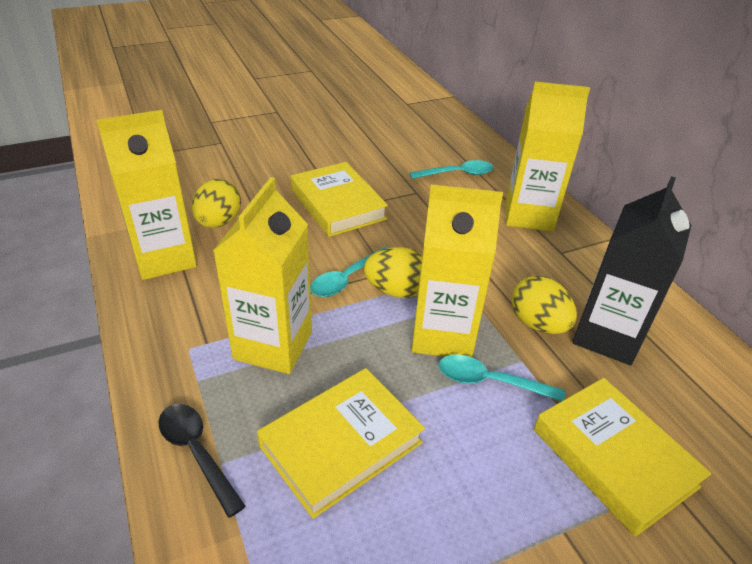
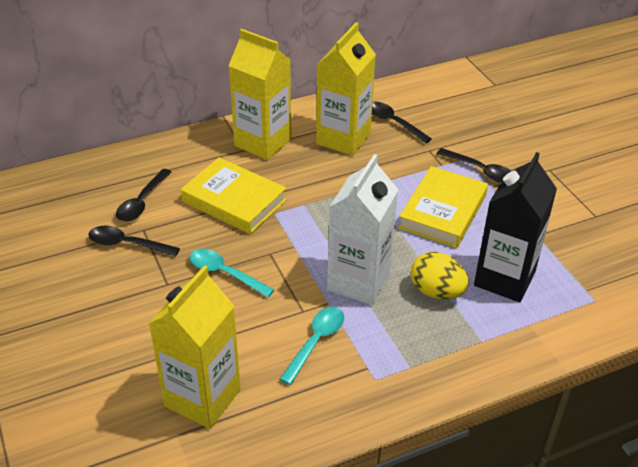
black spoon: [158,404,246,518] = 1 -> [88,225,180,256] [116,169,171,222] [372,102,432,143] [437,148,511,183] = 4
turquoise spoon: [310,247,388,297] [410,160,494,179] [439,354,565,402] = 3 -> [189,249,274,298] [279,307,344,385] = 2
white carton: none = 0 -> [327,154,398,305] = 1
yellow book: [257,368,425,519] [291,162,388,237] [534,378,711,537] = 3 -> [181,158,287,234] [398,166,488,248] = 2
yellow carton: [96,110,197,280] [213,177,312,374] [412,185,503,357] [506,82,590,232] = 4 -> [148,265,241,429] [228,29,291,160] [316,22,376,156] = 3
yellow egg: [192,179,241,228] [364,247,423,298] [512,276,577,334] = 3 -> [411,252,469,299] = 1

